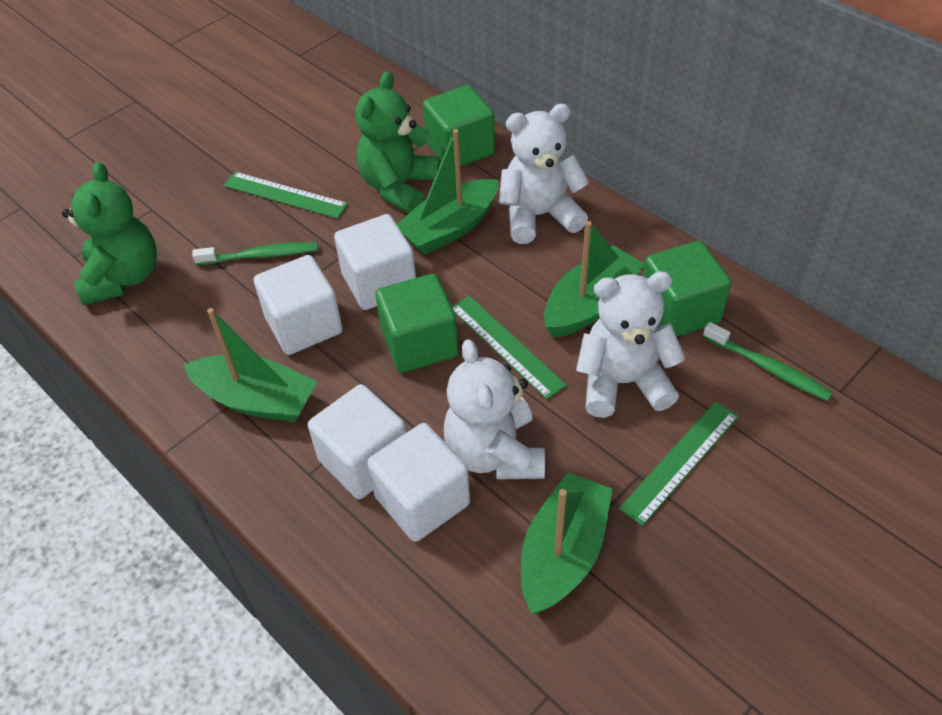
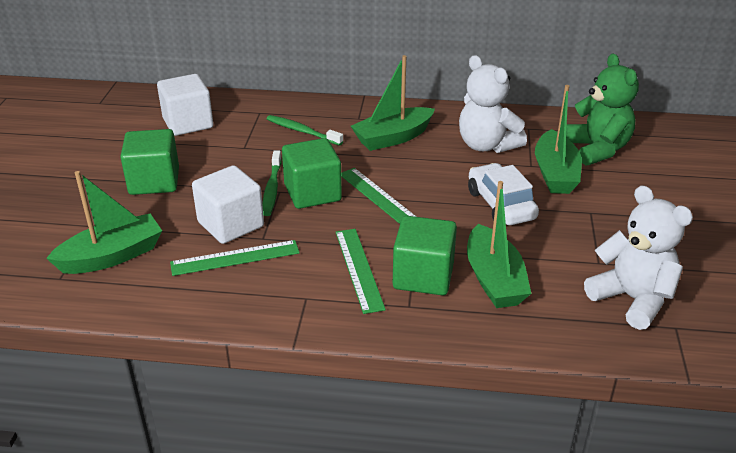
green teddy bear: [62,162,157,305] [355,71,441,213] = 2 -> [566,53,639,165] = 1
white car: none = 0 -> [468,163,539,225] = 1
white cube: [254,255,343,355] [308,384,407,499] [334,214,416,310] [367,423,470,542] = 4 -> [157,74,213,136] [192,165,264,244] = 2
white teddy bear: [443,339,545,479] [499,104,590,244] [576,272,686,418] = 3 -> [459,55,527,153] [584,185,693,330] = 2

